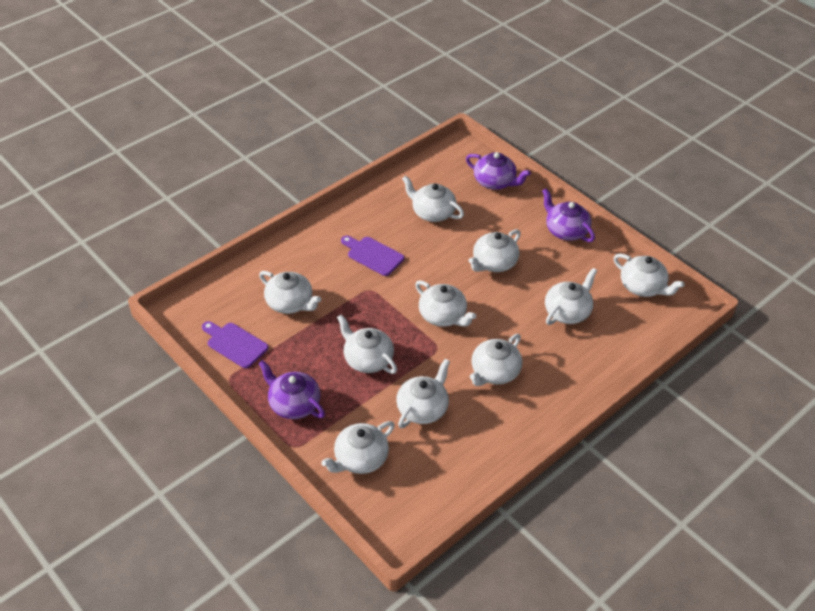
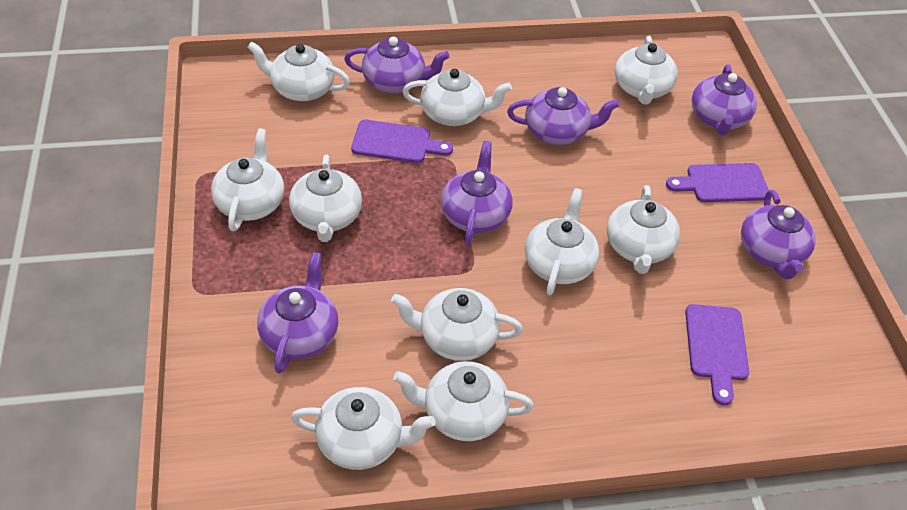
purple cutting board: [202,321,269,368] [341,236,404,276] = 2 -> [351,120,453,163] [666,163,769,202] [685,304,749,405] = 3
purple teapot: [258,360,325,419] [466,152,531,190] [542,188,595,242] = 3 -> [257,252,338,374] [344,37,450,93] [441,141,513,244] [507,87,619,145] [692,64,757,135] [741,190,816,279] = 6

